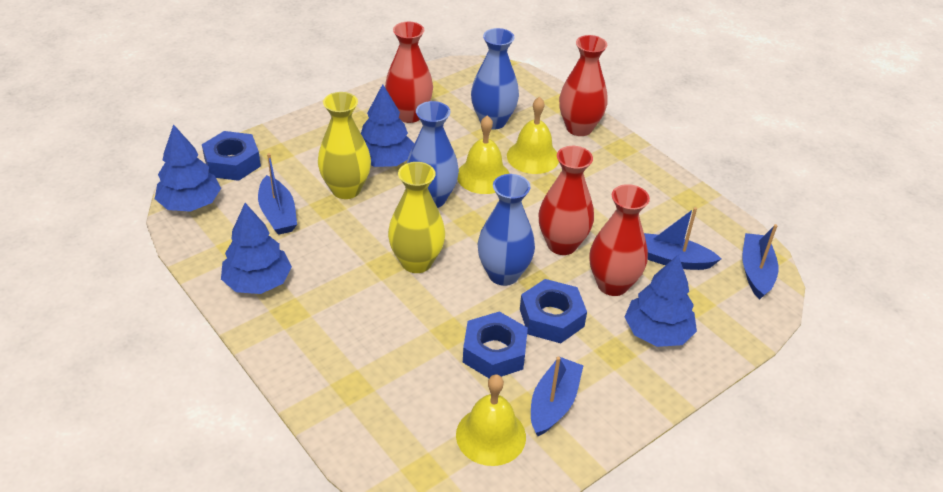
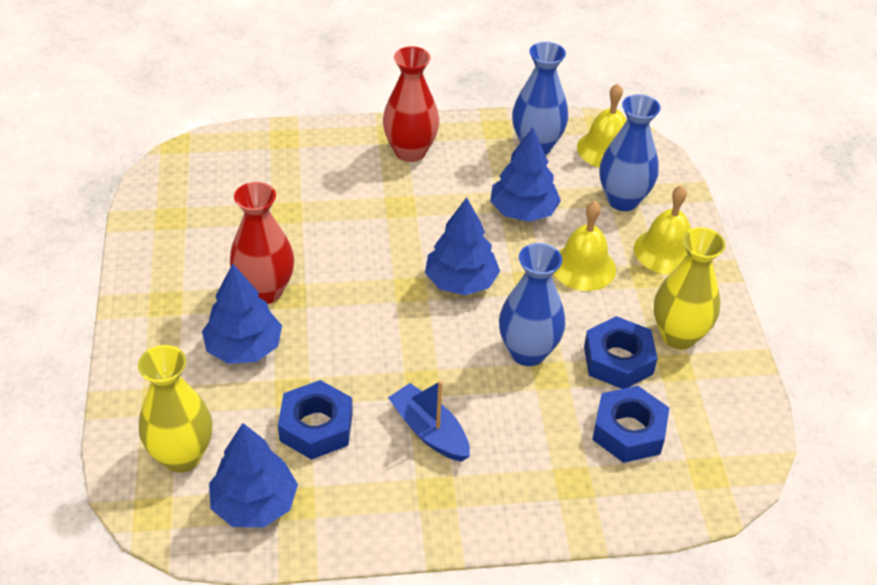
blue boat: [258,153,297,235] [531,357,584,436] [644,207,721,270] [742,224,779,300] = 4 -> [388,380,470,462] = 1
red vase: [385,21,433,123] [539,146,594,255] [559,35,608,136] [590,184,650,296] = 4 -> [230,182,294,304] [383,46,439,162] = 2

